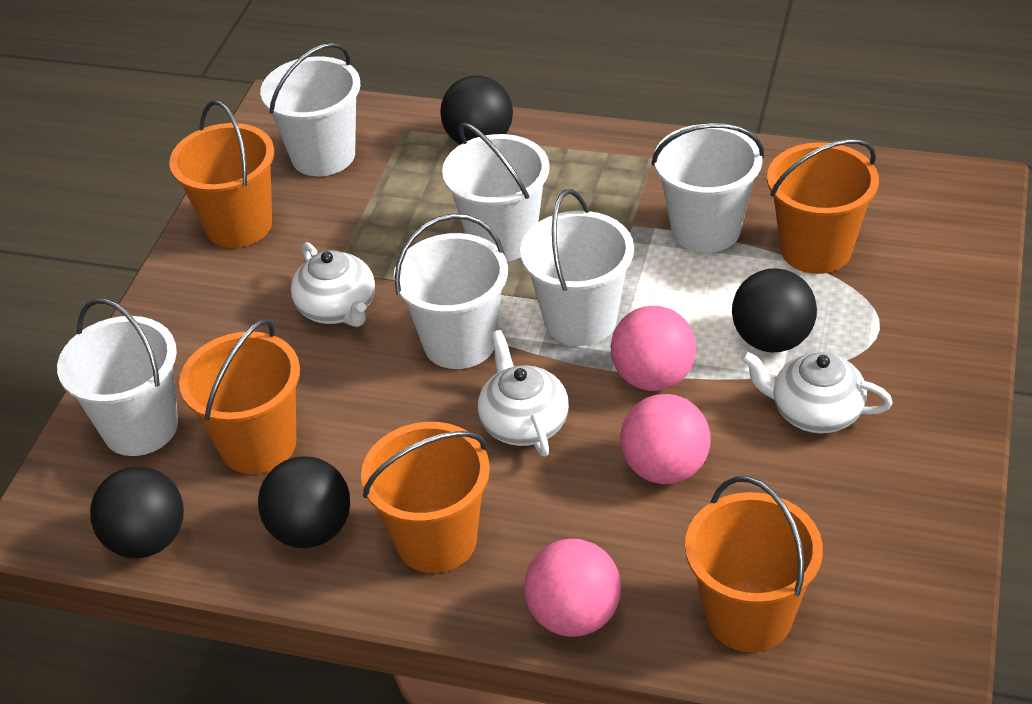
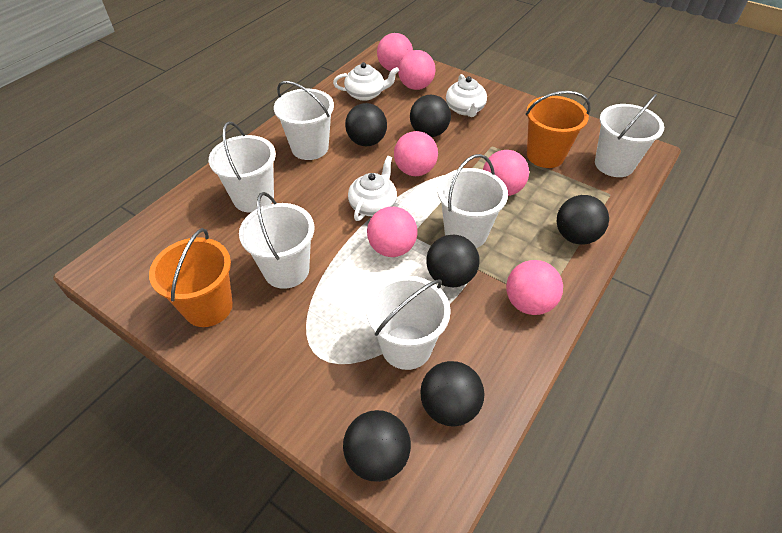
black ball: [90,466,184,558] [258,456,350,548] [440,75,513,145] [732,268,817,352] = 4 -> [343,410,411,482] [345,103,387,146] [410,95,451,137] [420,361,484,427] [426,235,479,287] [556,195,609,245] = 6
orange bucket: [169,100,274,248] [179,318,300,474] [361,422,490,573] [685,476,823,652] [767,139,879,274] = 5 -> [149,228,233,327] [526,91,591,168] = 2
pink ball: [524,538,621,637] [610,306,696,391] [620,394,711,484] = 3 -> [367,207,418,257] [377,33,413,71] [394,131,438,176] [398,50,435,90] [483,150,529,196] [506,260,563,315] = 6

